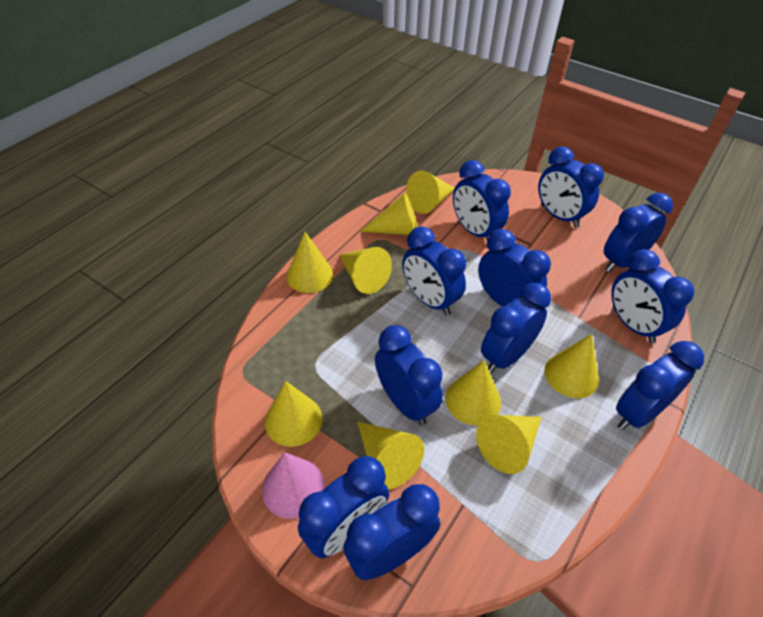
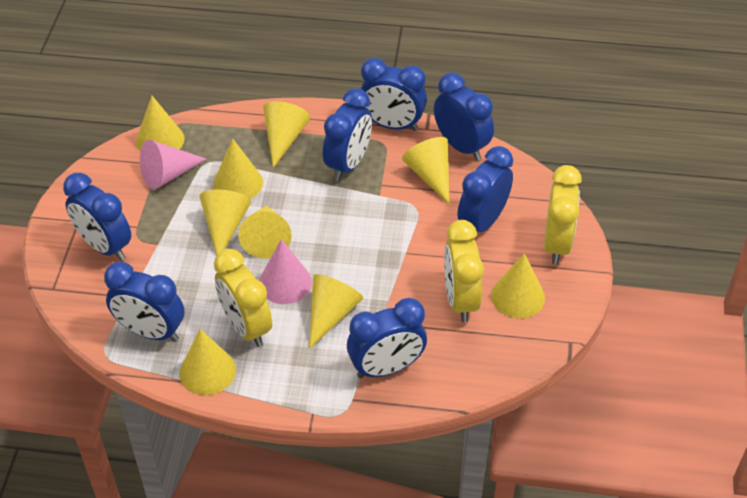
blue clock: [298,456,389,558] [343,484,440,580] [375,325,443,425] [402,226,466,315] [453,160,511,241] [478,229,551,307] [481,283,551,373] [538,146,604,228] [604,193,673,272] [611,249,694,344] [616,341,704,430] = 11 -> [63,173,131,261] [104,262,184,342] [323,88,372,181] [347,298,427,378] [361,58,427,131] [434,72,494,161] [458,146,513,232] = 7
pink cone: [262,452,325,519] = 1 -> [140,140,207,190] [259,239,312,304] = 2
yellow clock: none = 0 -> [214,249,272,347] [444,220,484,322] [544,165,582,264] = 3

